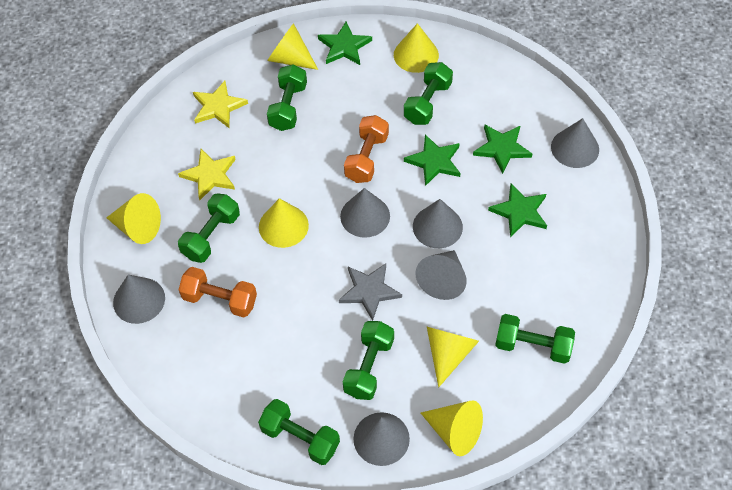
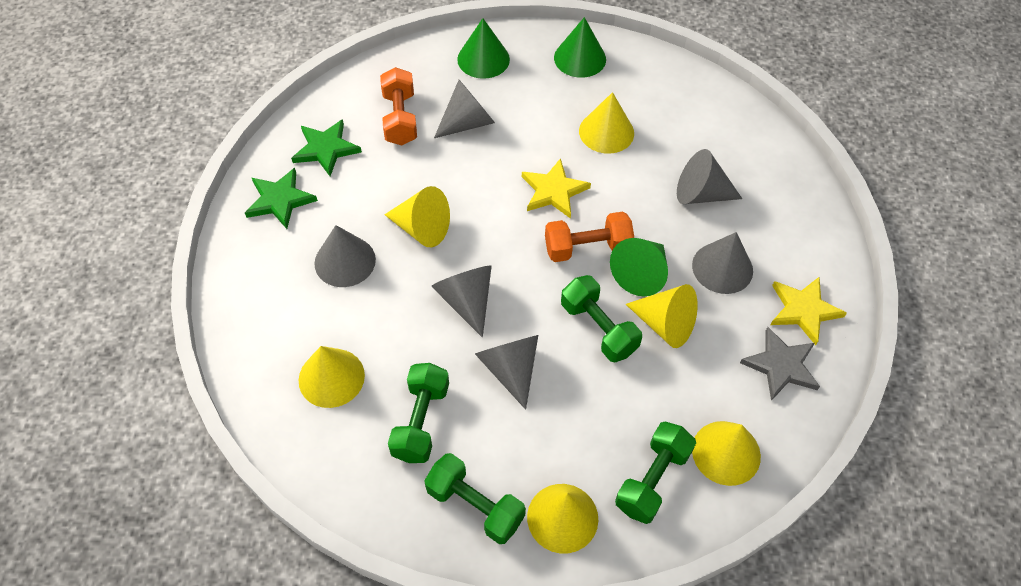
green cone: none = 0 -> [457,18,510,79] [554,17,606,78] [610,238,668,296] = 3
green dumbbell: [178,193,240,263] [258,399,340,465] [267,64,307,131] [343,321,394,400] [404,62,453,125] [495,314,575,364] = 6 -> [388,363,449,463] [424,453,526,544] [561,275,642,362] [615,422,696,524] = 4
green star: [318,22,372,65] [404,134,460,186] [473,124,532,174] [488,183,547,237] = 4 -> [245,168,318,229] [291,119,362,176] = 2

